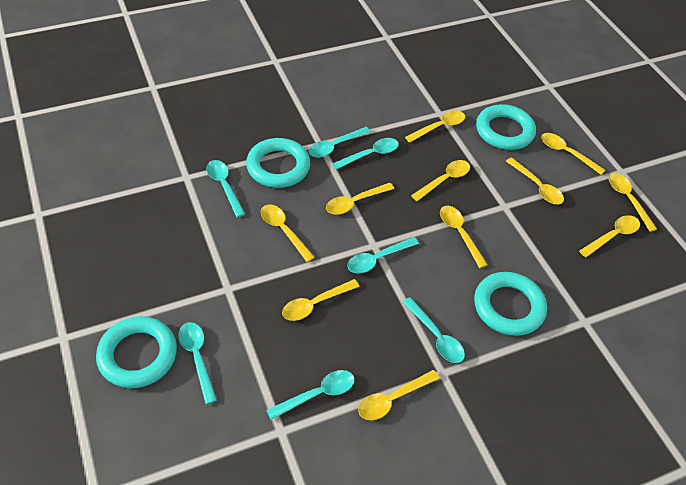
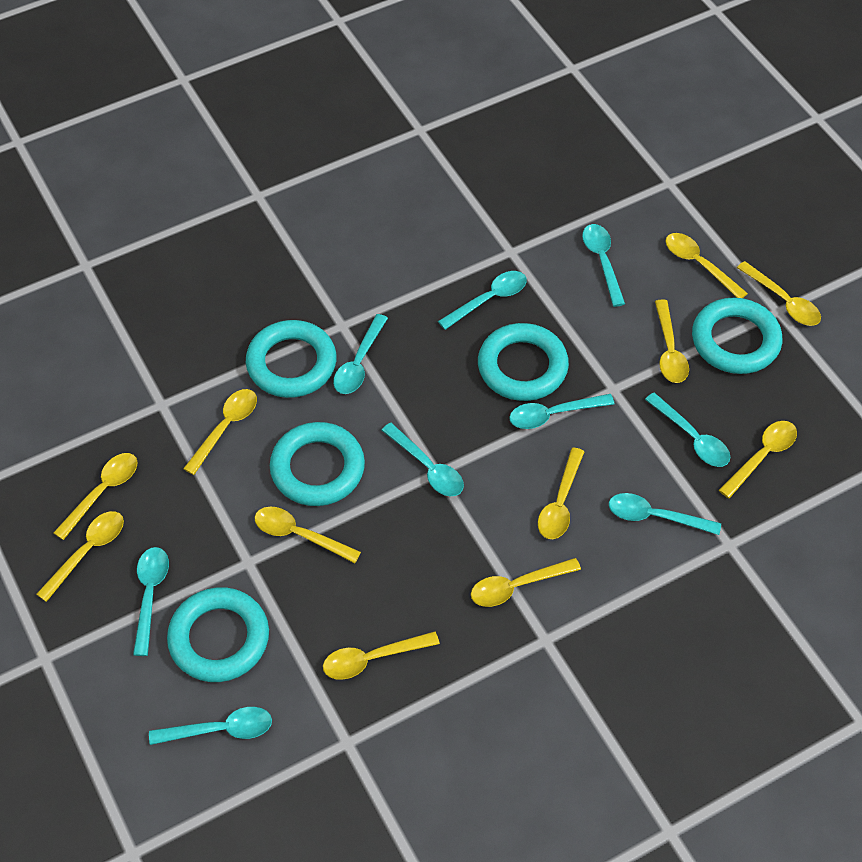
turquoise ring: [96,316,177,388] [246,138,310,188] [474,272,547,336] [476,104,536,150] = 4 -> [167,587,269,682] [246,320,337,398] [270,422,365,506] [478,323,569,401] [692,298,782,374] = 5
turquoise spoon: [178,322,217,404] [206,160,245,218] [266,370,355,420] [309,127,371,158] [332,138,399,170] [347,237,419,274] [403,297,465,363] = 7 -> [133,547,169,656] [149,707,272,745] [333,314,388,394] [382,423,464,496] [438,271,527,330] [509,394,614,429] [582,224,625,307] [609,493,721,535] [645,393,730,467] = 9

